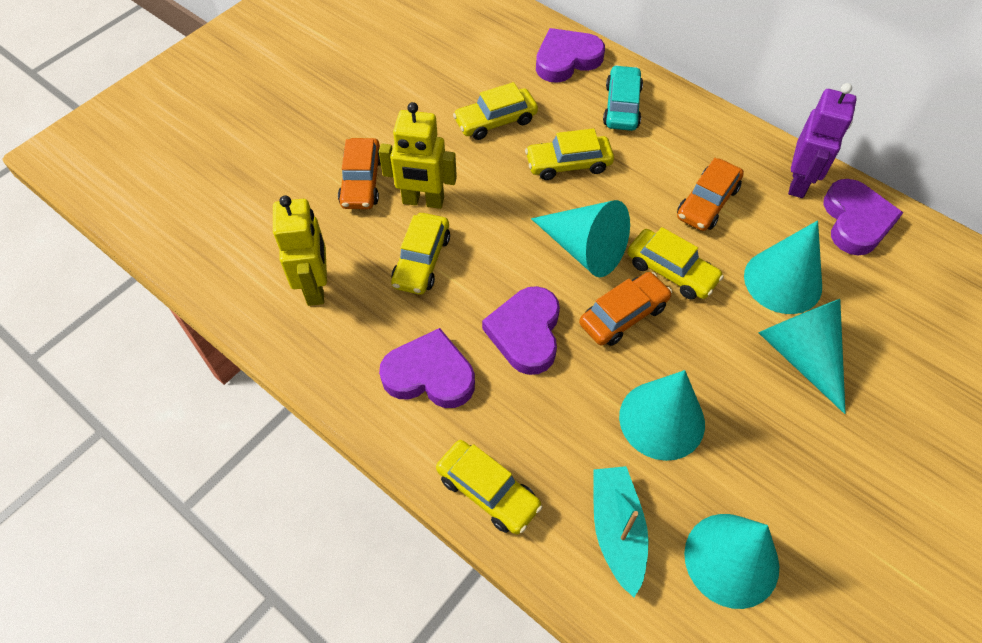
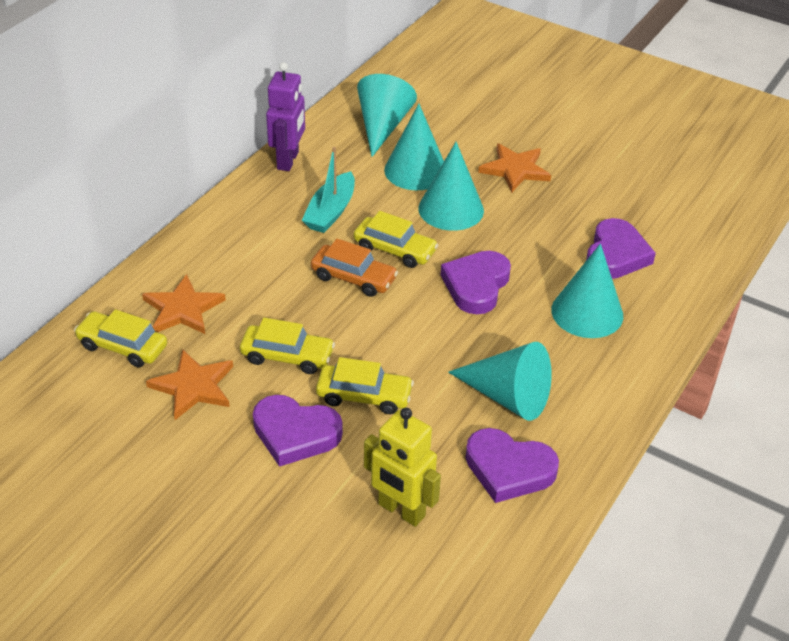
orange car: [338,138,381,209] [579,272,672,346] [677,158,744,231] = 3 -> [311,239,398,297] = 1
orange star: none = 0 -> [142,274,226,334] [146,350,233,420] [478,144,551,193] = 3
turquoise car: [603,65,643,131] = 1 -> none = 0
yellow car: [391,213,450,295] [436,440,543,534] [453,82,538,140] [525,128,614,180] [627,227,724,300] = 5 -> [74,309,167,368] [240,318,335,374] [316,357,414,414] [354,211,438,268] = 4
yellow robot: [273,195,327,306] [379,102,457,209] = 2 -> [364,408,441,527] = 1

